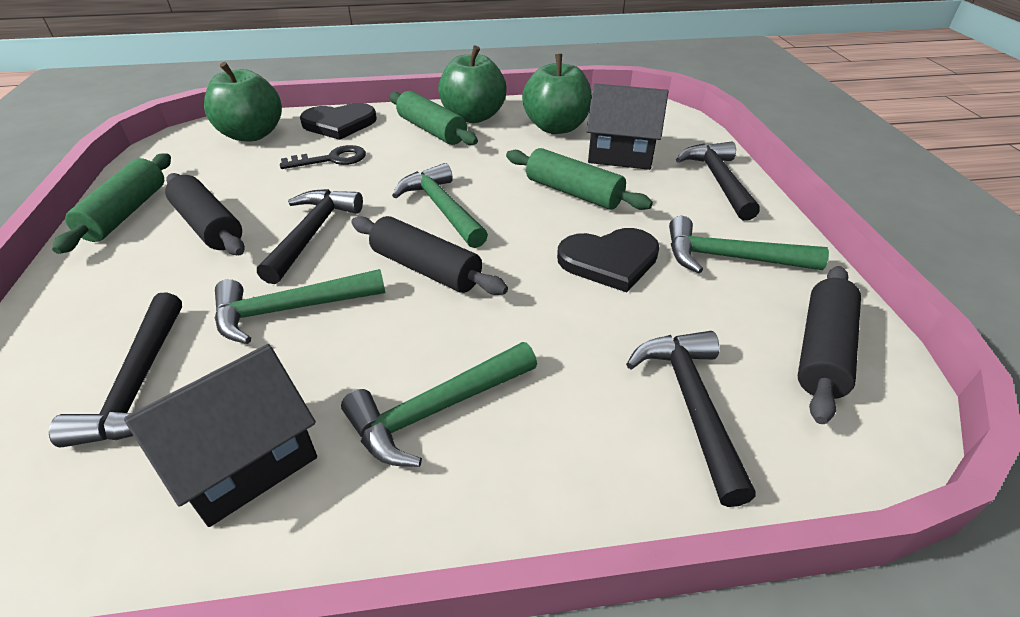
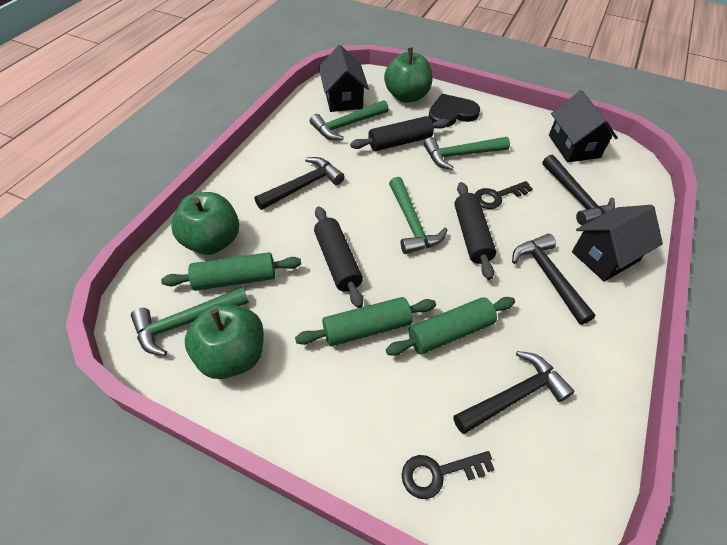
black heart: [300,103,377,140] [557,228,660,292] = 2 -> [428,94,480,127] = 1
black house: [124,344,317,527] [586,84,668,170] = 2 -> [319,45,369,112] [549,90,618,162] [572,205,663,282] = 3
black key: [280,145,366,169] = 1 -> [402,451,495,499] [475,181,533,209] = 2

